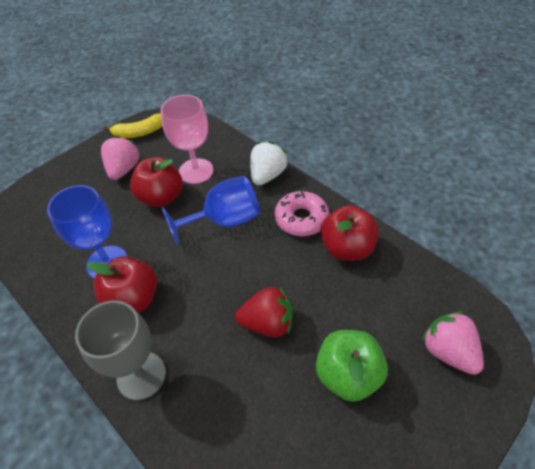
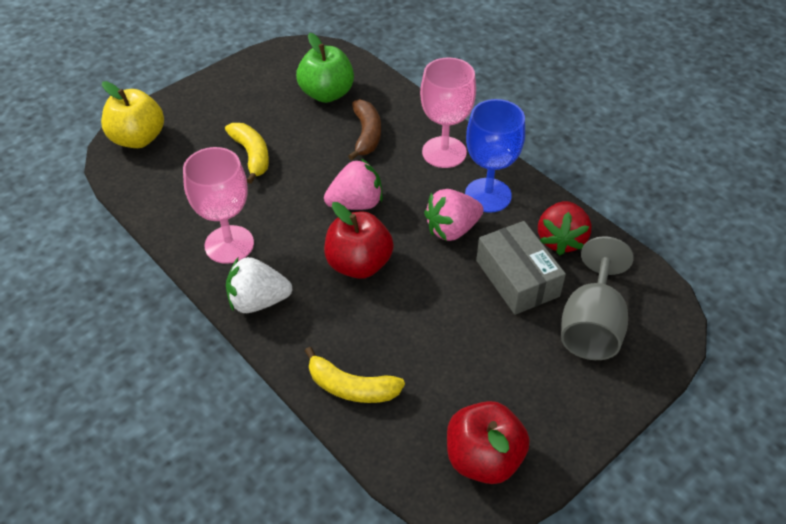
blue goblet: [47,185,127,279] [162,176,260,245] = 2 -> [465,99,525,213] = 1
brown banana: none = 0 -> [348,99,381,160] = 1
grey box: none = 0 -> [476,221,566,315] = 1
pink donut: [275,191,329,237] = 1 -> none = 0
pink goblet: [161,95,213,184] = 1 -> [183,147,254,264] [420,57,476,168] = 2
red apple: [87,256,157,313] [130,157,182,207] [320,205,378,261] = 3 -> [324,202,394,279] [447,401,530,484] = 2
yellow apple: none = 0 -> [101,81,164,148] = 1
yellow banana: [104,114,163,138] = 1 -> [225,123,269,184] [305,347,405,403] = 2

